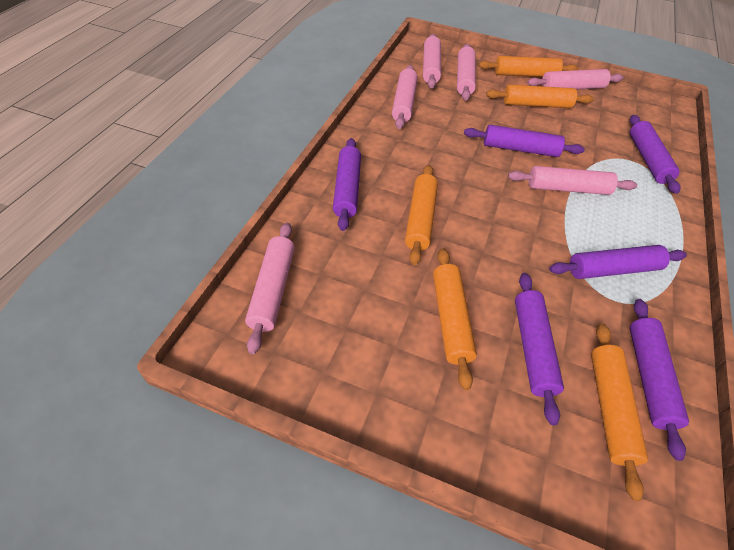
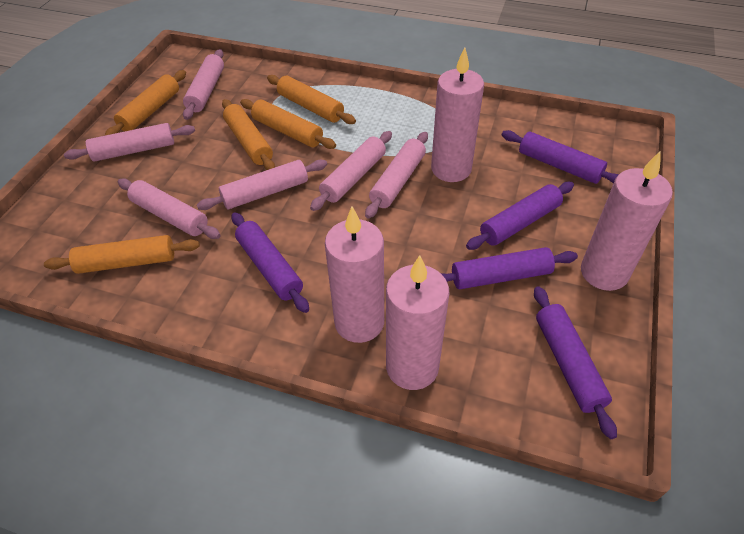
pink candle: none = 0 -> [325,206,384,343] [386,255,449,390] [431,48,484,182] [581,152,673,291] = 4
purple rolling pin: [333,138,361,231] [464,125,585,157] [515,273,564,425] [549,245,687,279] [630,115,681,194] [630,299,689,461] = 6 -> [232,212,309,313] [441,247,578,289] [466,182,574,250] [502,130,619,184] [534,286,617,439] = 5

